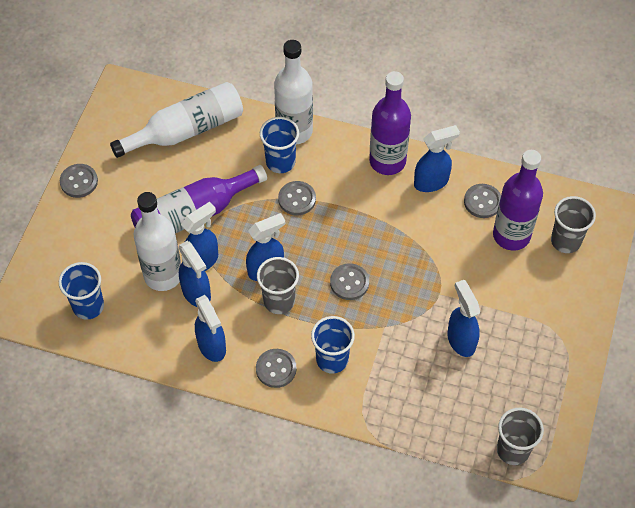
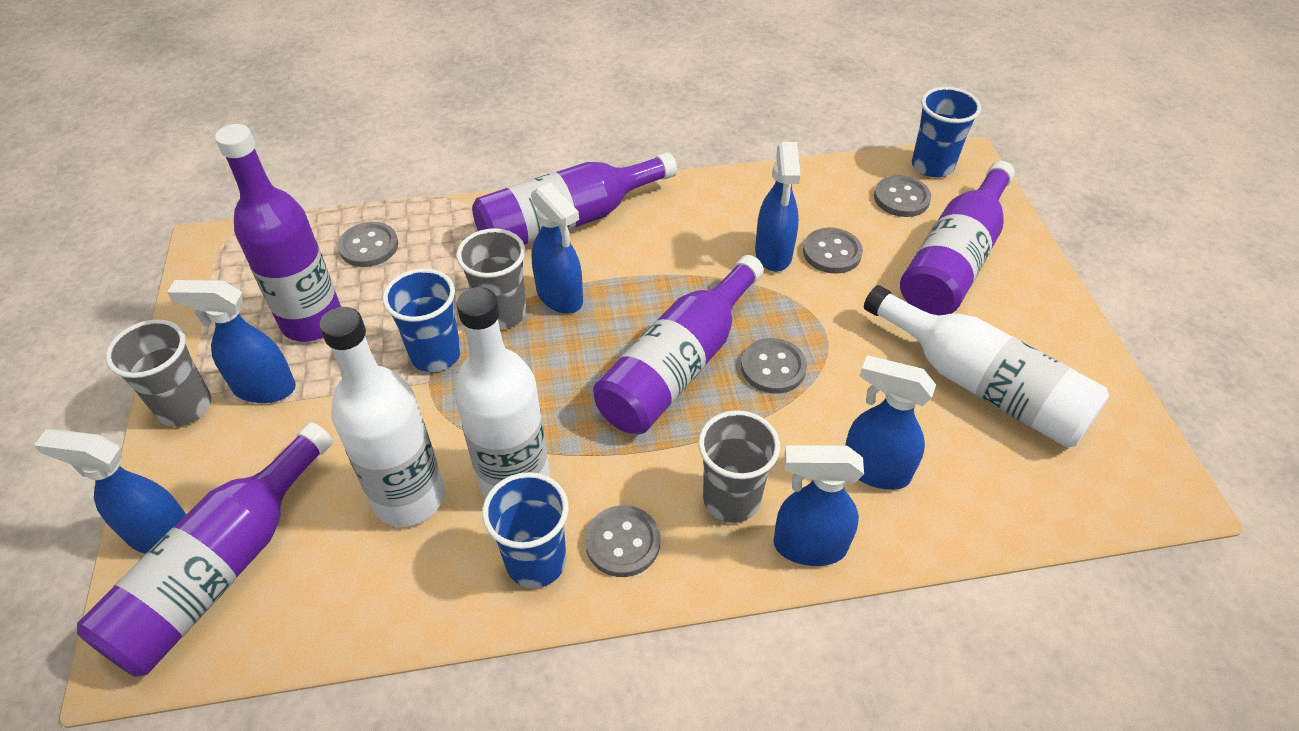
purple bottle: [131,165,267,233] [369,71,411,175] [493,150,543,251] = 3 -> [77,422,333,677] [215,124,341,342] [472,152,677,245] [593,255,764,434] [900,161,1015,315] = 5

